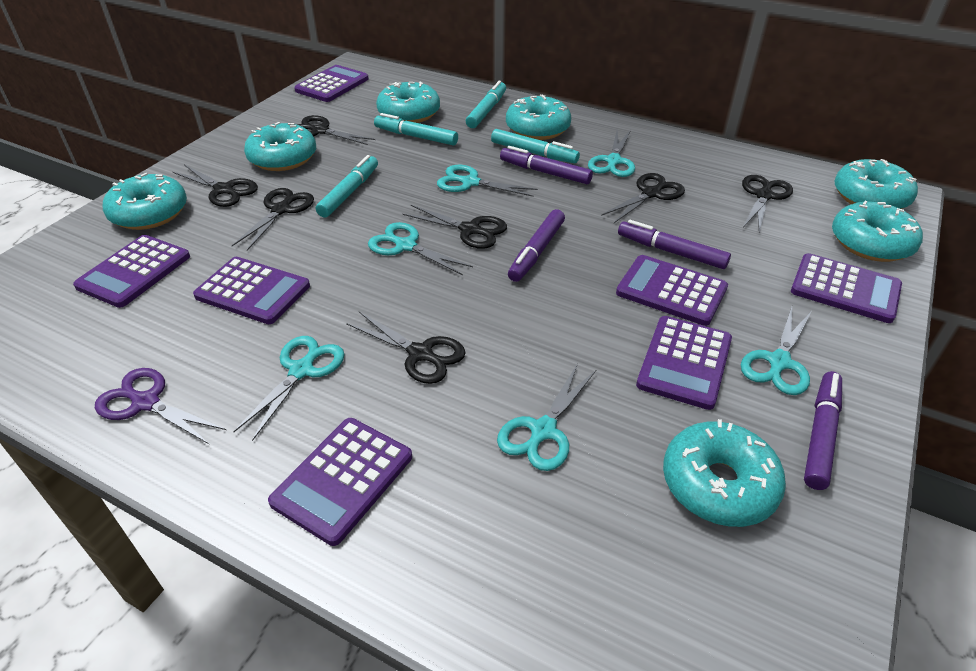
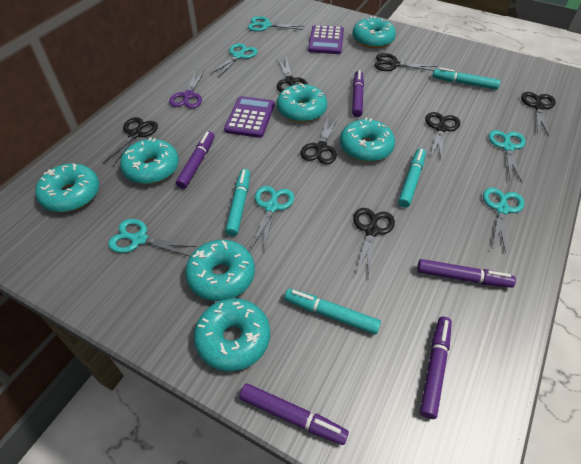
purple calculator: [73,235,190,308] [193,257,310,324] [268,418,412,546] [294,65,369,102] [616,255,728,326] [636,316,732,410] [791,253,902,323] = 7 -> [224,96,275,138] [308,25,344,54] = 2
purple marker: [500,146,593,184] [508,209,565,282] [618,220,731,269] [804,371,842,490] = 4 -> [176,131,215,189] [239,383,349,445] [352,70,364,117] [417,259,516,288] [420,316,452,419] = 5

